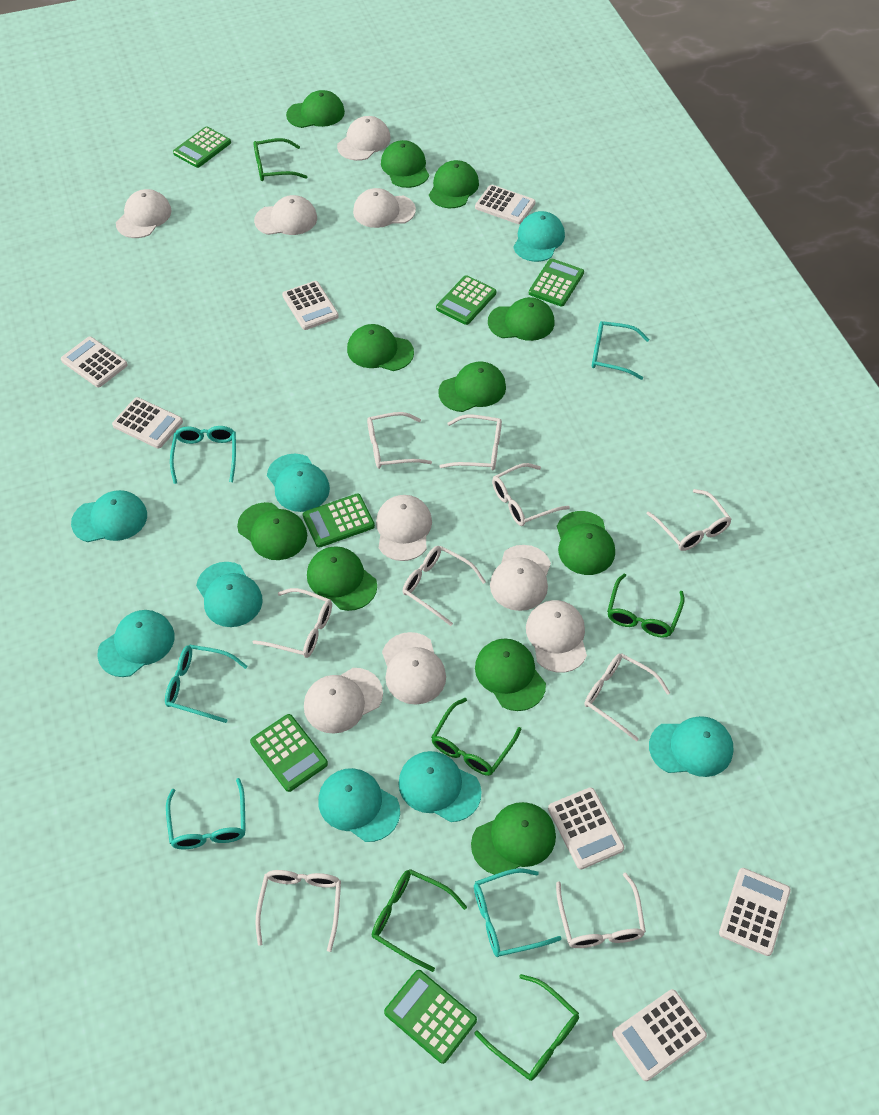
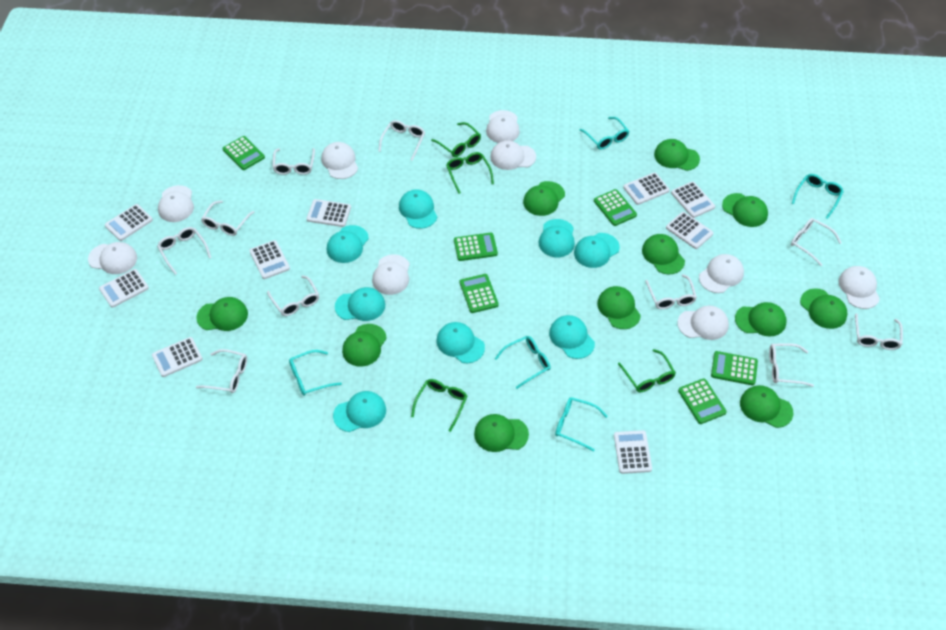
green glasses: [253,138,307,181] [372,869,467,972] [431,698,522,776] [474,974,579,1081] [607,574,685,638] = 5 -> [411,379,468,432] [431,122,481,157] [446,152,494,194] [618,349,676,392] = 4
white calculator: [61,337,127,388] [112,397,183,449] [282,281,339,330] [475,185,536,224] [548,787,624,869] [612,989,707,1081] [719,868,791,956] = 7 -> [99,269,149,308] [105,204,153,241] [152,337,203,377] [249,240,290,279] [306,199,351,227] [614,430,652,474] [623,172,670,205] [666,212,713,249] [671,181,715,218] = 9
white glasses: [253,588,332,658] [256,870,341,952] [367,412,432,469] [403,546,486,626] [439,415,502,470] [492,463,570,526] [556,872,646,948] [584,653,670,742] [647,489,732,551] = 9 -> [157,227,211,275] [196,349,247,393] [201,200,254,236] [267,275,319,316] [272,148,315,175] [378,120,425,161] [645,274,697,309] [769,343,814,387] [791,218,841,266] [855,313,903,350] = 10

